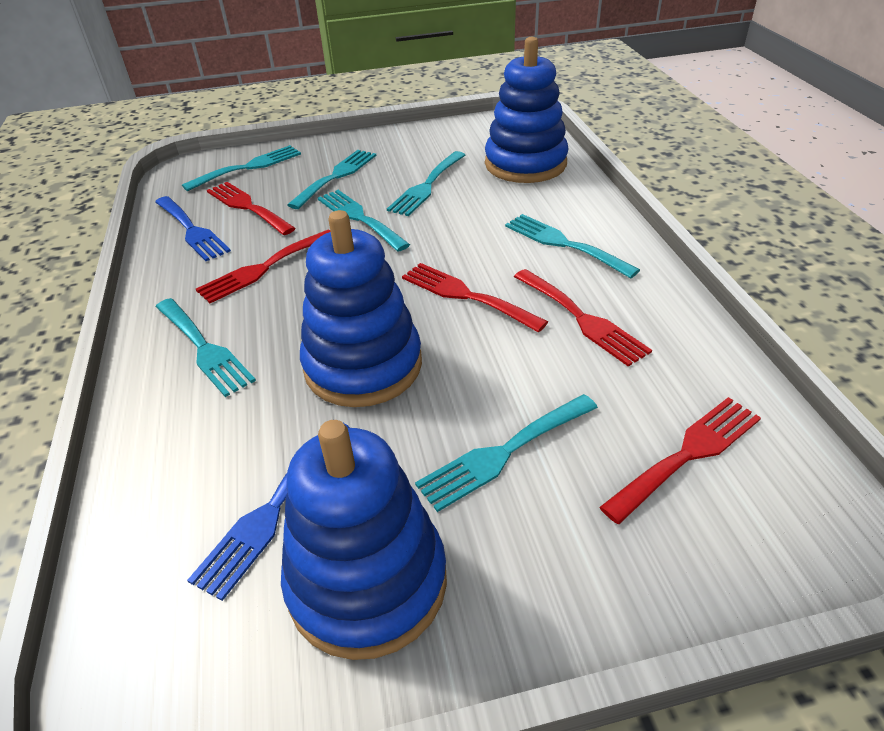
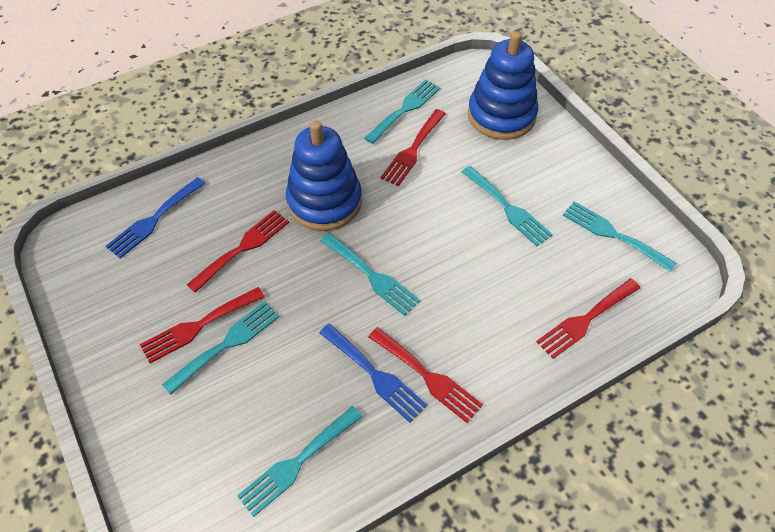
blue stacking toy: [281,420,447,660] [300,210,422,407] [485,37,569,183] = 3 -> [286,121,362,231] [468,31,538,140] = 2
turquoise fork: [156,298,256,397] [182,145,301,191] [287,150,376,209] [318,190,410,252] [387,151,465,216] [415,394,598,512] [505,214,640,279] = 7 -> [162,301,280,395] [237,406,362,517] [320,233,420,316] [364,79,440,144] [462,166,553,246] [563,201,677,272] = 6

